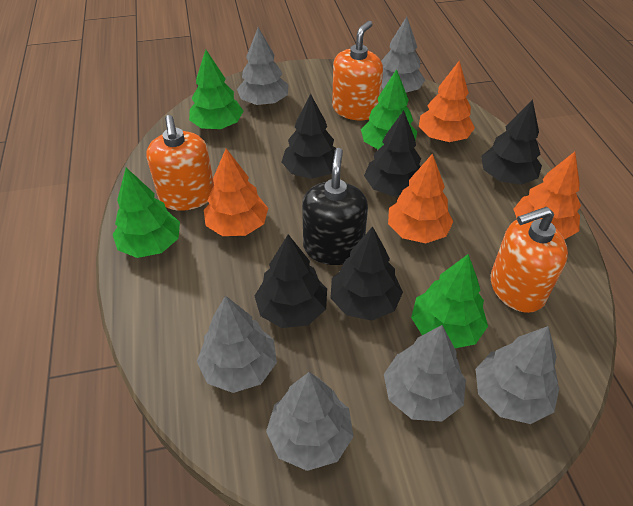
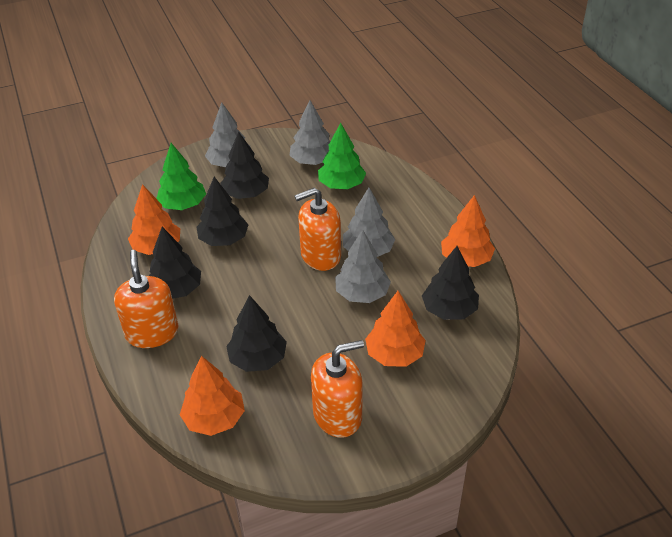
black soap dispenser: [302,148,368,265] = 1 -> none = 0
green tree: [113,168,180,258] [189,50,243,129] [361,69,417,150] [411,254,488,348] = 4 -> [156,143,206,210] [318,123,366,189] = 2
grey tree: [197,295,277,393] [237,27,288,105] [266,372,354,471] [381,16,425,93] [384,325,466,422] [475,326,559,424] = 6 -> [205,102,251,167] [290,100,330,165] [335,230,391,303] [343,188,395,257] = 4

